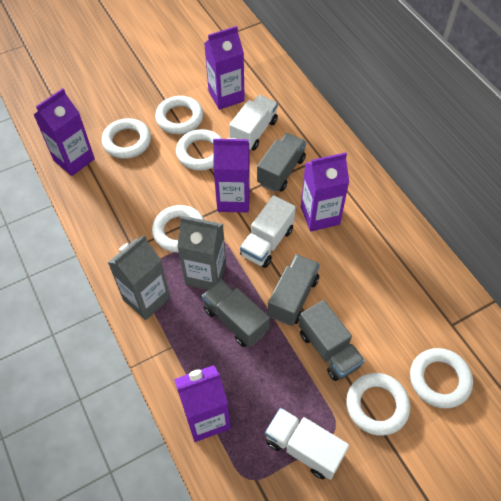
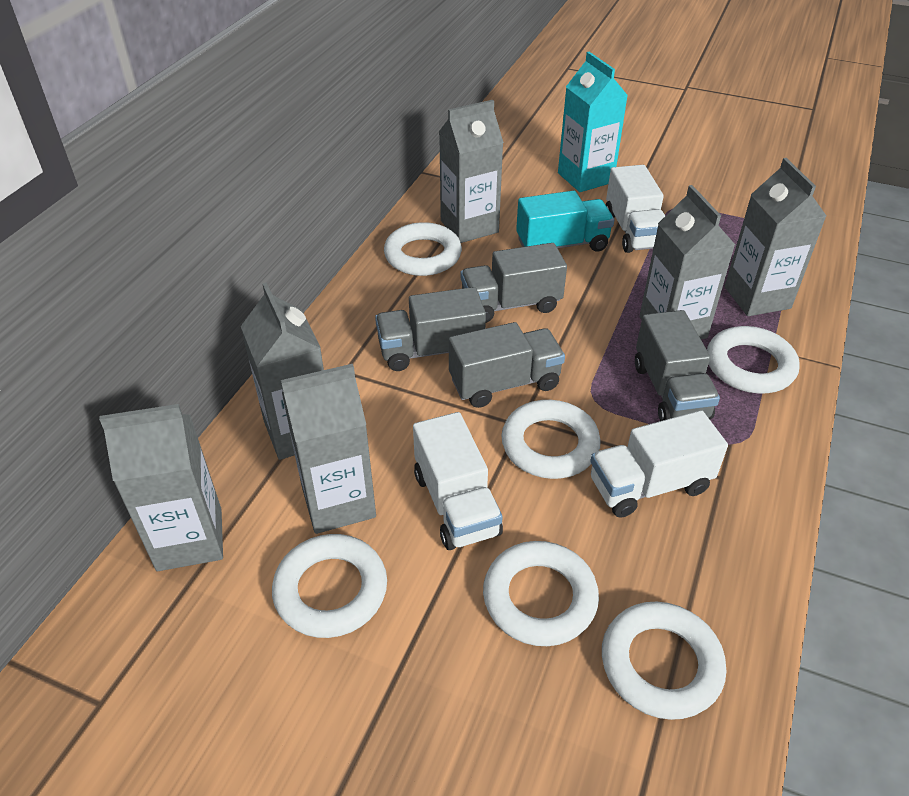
grey carton: [108,235,170,320] [177,216,226,290] = 2 -> [99,404,223,571] [241,283,324,460] [281,364,376,534] [439,100,504,243] [639,185,735,340] [725,158,826,316] = 6
purple carton: [34,88,95,176] [174,365,231,442] [204,26,245,110] [213,138,250,213] [301,152,349,232] = 5 -> none = 0
turquoise carton: none = 0 -> [558,52,628,192] = 1
turquoise truck: none = 0 -> [516,190,614,252] = 1

